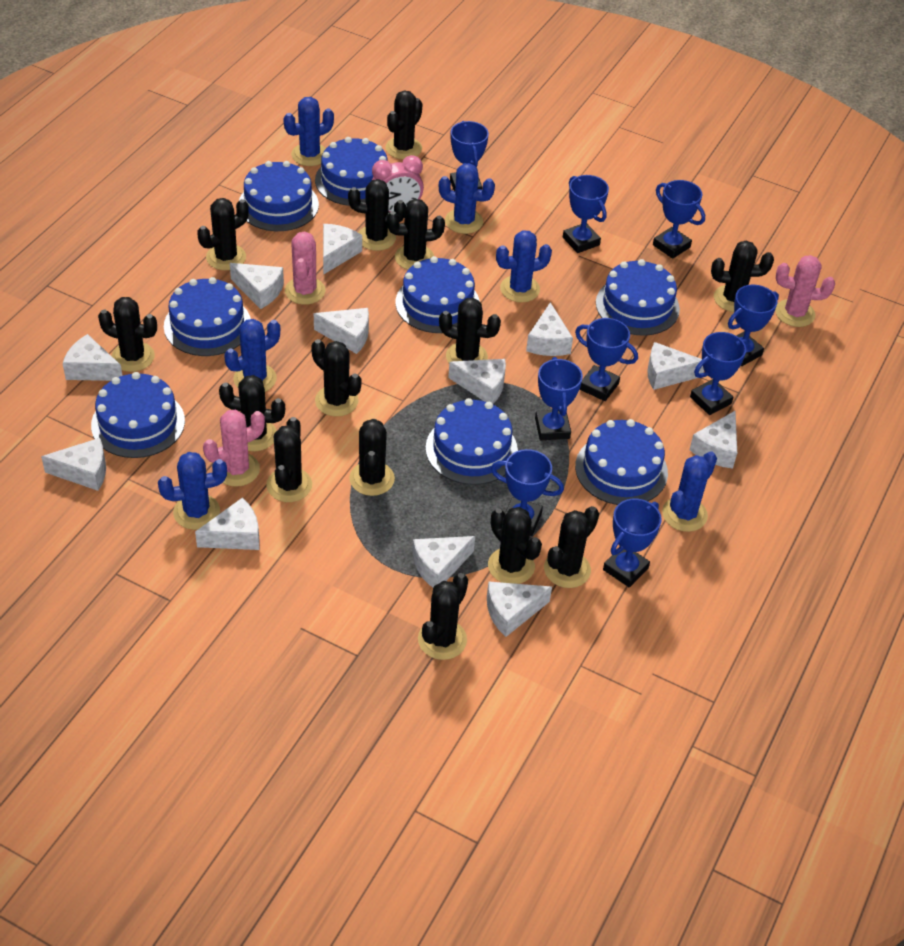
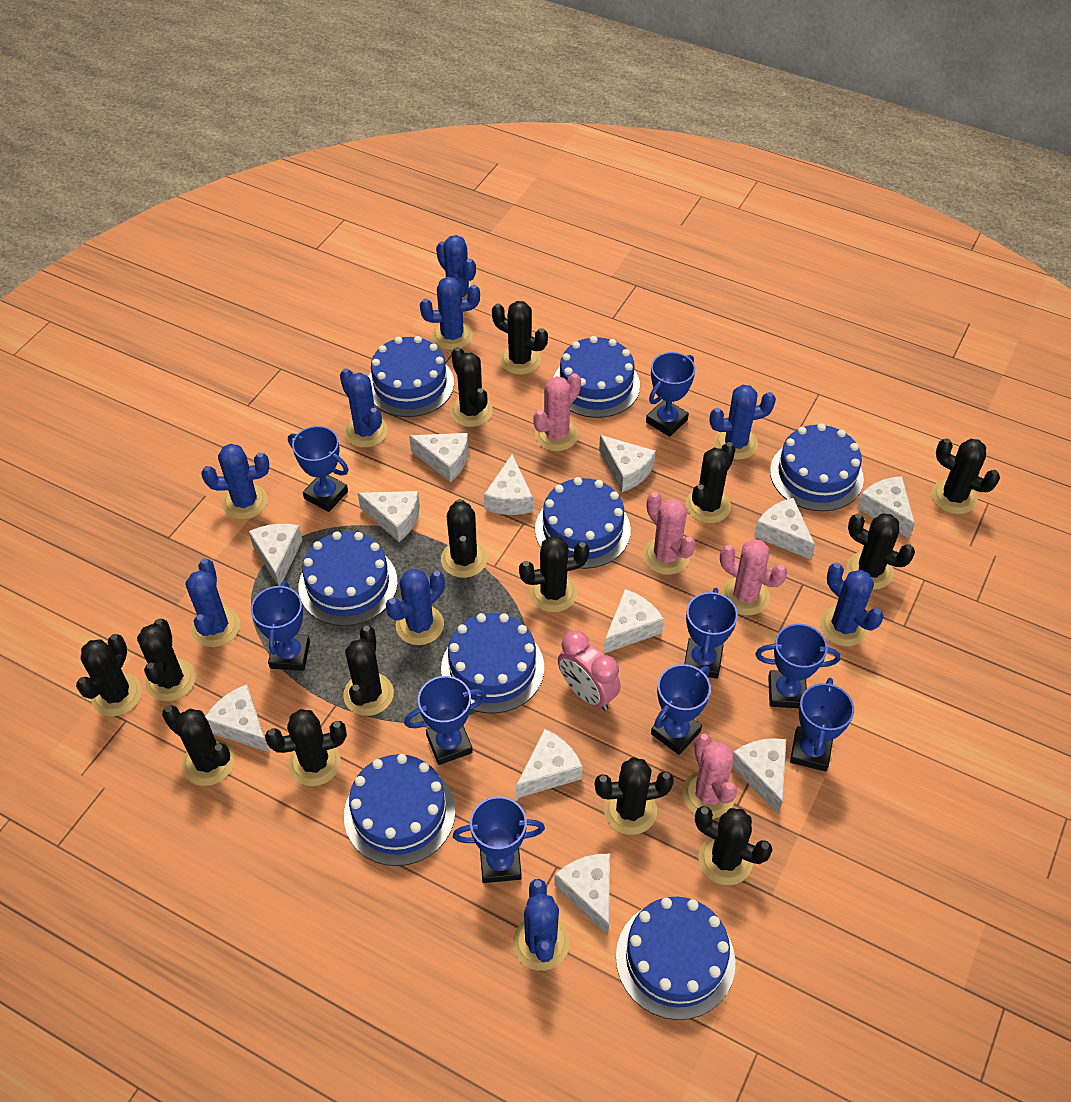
blue cactus: [158,452,227,530] [224,319,280,392] [283,97,334,166] [439,163,495,234] [496,230,552,302] [662,451,717,532] = 6 -> [185,559,240,647] [202,444,269,519] [340,368,388,448] [386,568,445,645] [420,277,480,350] [436,235,476,299] [513,879,569,971] [710,385,776,460] [820,563,884,646] = 9
pink cactus: [203,410,265,487] [285,231,325,305] [775,255,835,327] = 3 -> [533,373,581,451] [643,492,696,575] [682,733,737,819] [720,539,787,615] = 4

